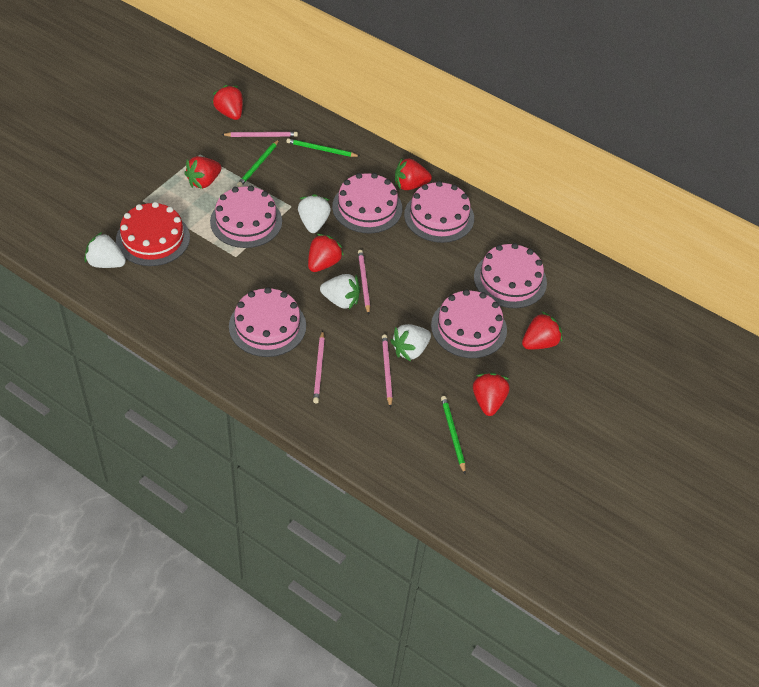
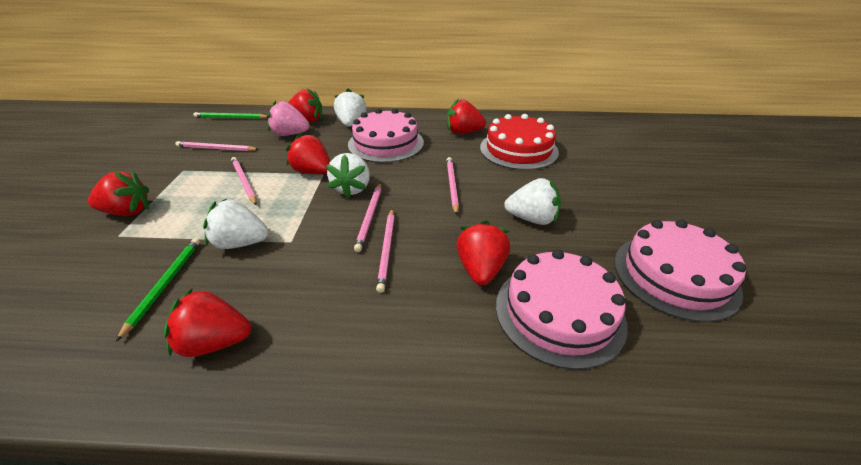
green pencil: [237,140,279,187] [286,138,360,157] [441,396,466,474] = 3 -> [116,238,200,342] [194,112,268,119] = 2
pink cake: [210,186,282,248] [229,287,306,357] [332,173,402,233] [404,181,474,243] [431,290,507,358] [474,243,547,308] = 6 -> [348,108,424,163] [496,249,628,370] [614,219,746,322] = 3
pink pencil: [221,132,298,137] [313,331,325,403] [358,250,370,315] [382,334,393,408] = 4 -> [175,141,259,151] [231,157,257,205] [354,183,381,252] [376,209,394,293] [447,157,459,215] = 5
pink strawberry: none = 0 -> [268,100,310,136] = 1

